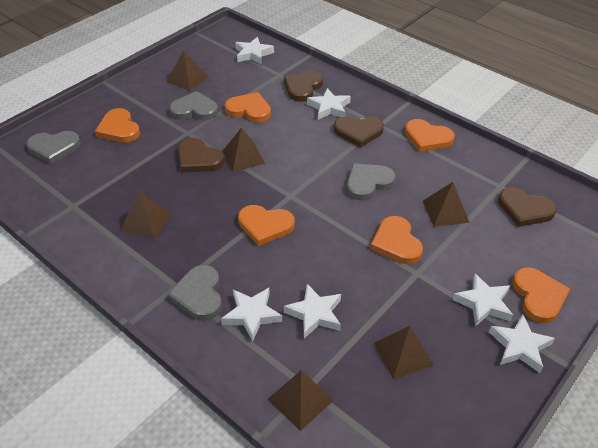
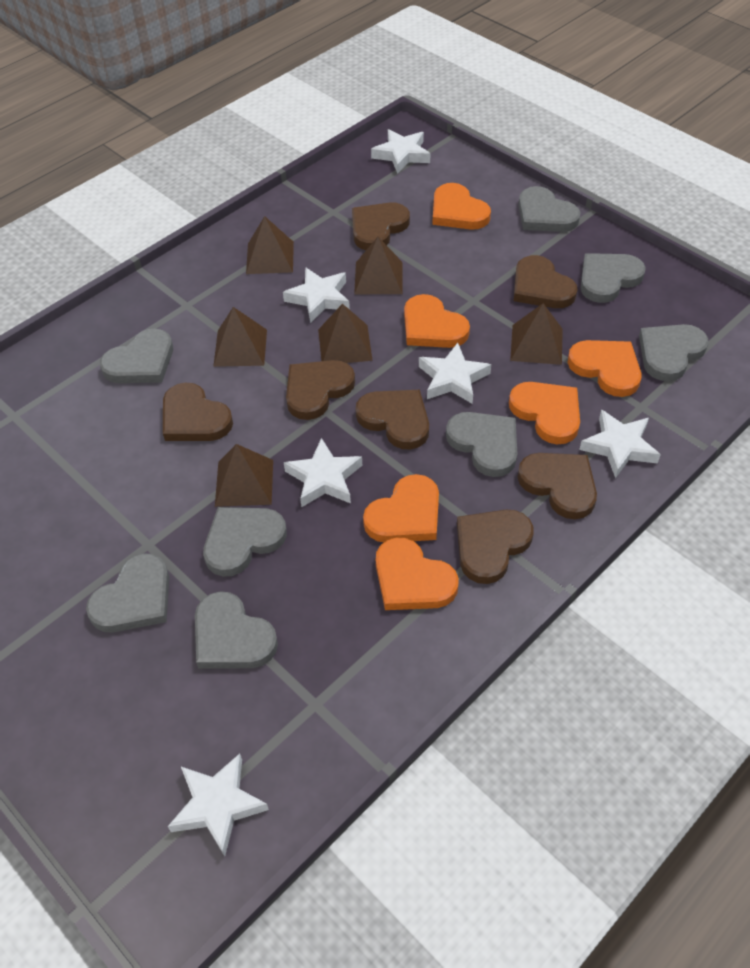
brown heart: [178,138,224,172] [284,71,323,102] [334,116,384,148] [498,187,557,227] = 4 -> [163,383,233,441] [286,360,355,420] [352,202,410,250] [355,390,429,450] [457,510,534,584] [514,255,577,308] [518,453,597,519] = 7
grey heart: [26,131,81,164] [168,265,222,320] [169,91,218,120] [346,163,396,200] = 4 -> [86,553,169,632] [100,329,173,383] [195,591,278,669] [203,507,287,577] [446,412,517,477] [518,186,581,232] [581,253,646,303] [639,324,709,381] = 8

